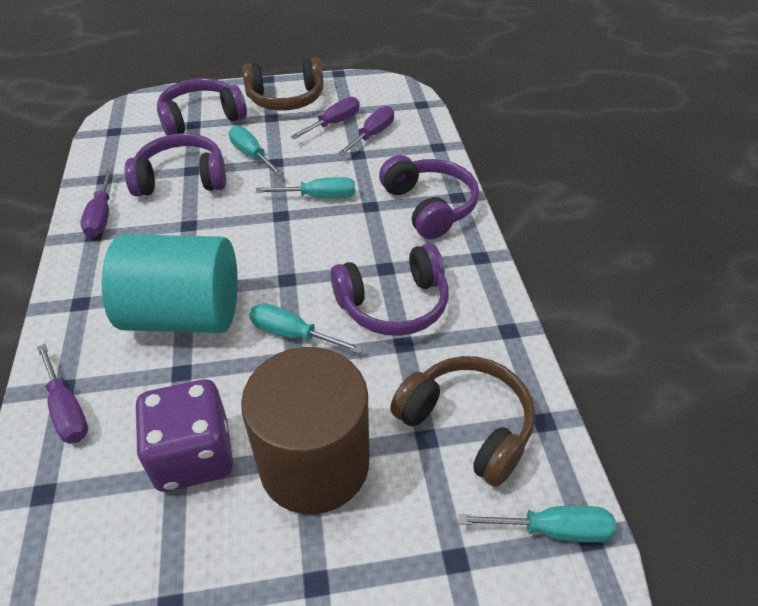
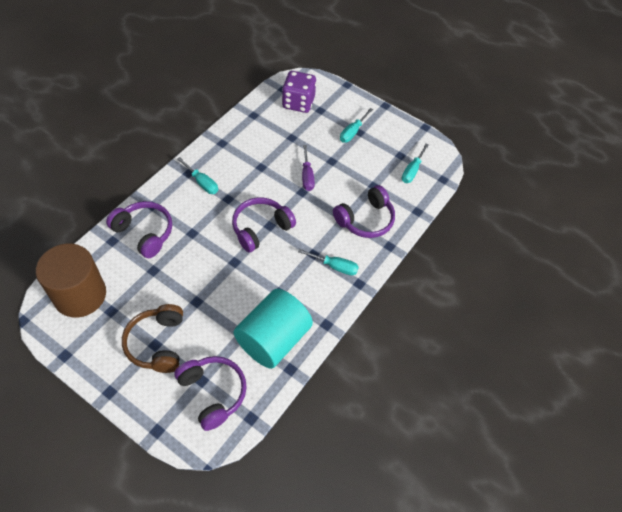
brown headphones: [242,58,324,111] [390,356,535,487] = 2 -> [122,304,183,373] = 1
purple screwdriver: [37,344,88,444] [80,168,113,237] [290,97,360,139] [338,106,394,156] = 4 -> [302,145,315,191] = 1

